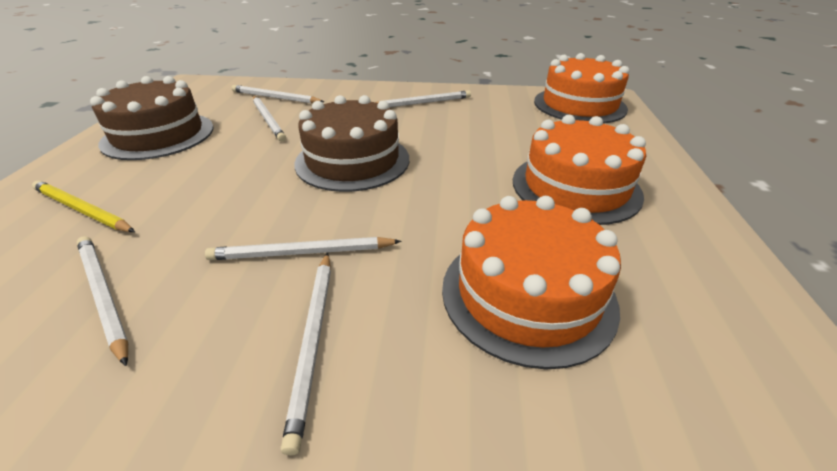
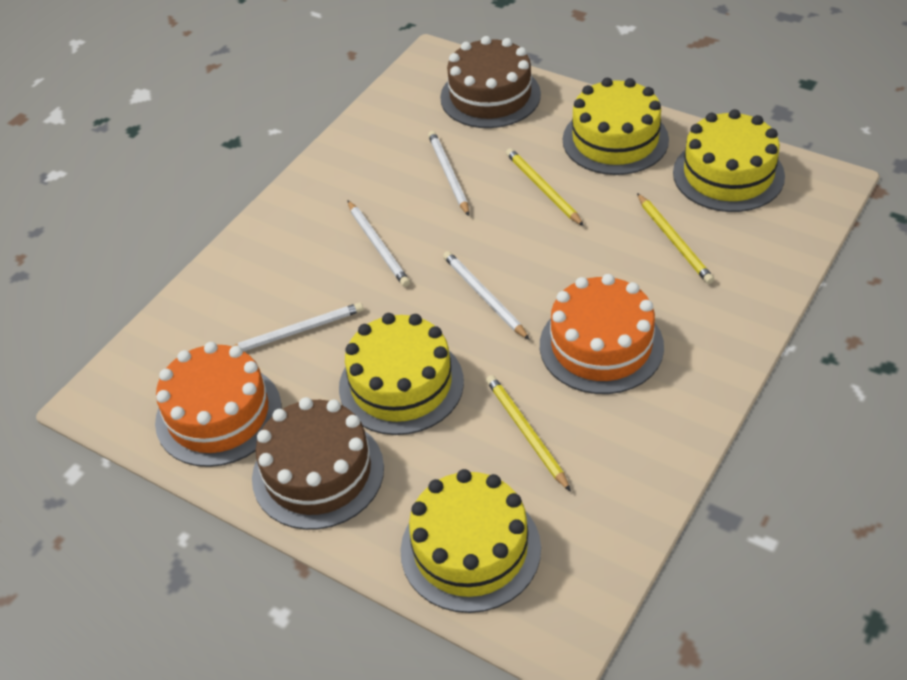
orange cake: [442,196,621,369] [513,115,646,225] [534,53,630,123] = 3 -> [155,342,282,467] [540,274,664,394] = 2
white pencil: [77,236,129,366] [205,237,402,260] [232,85,324,104] [253,96,286,142] [281,252,331,456] [375,90,471,107] = 6 -> [232,303,363,351] [347,200,410,287] [428,131,469,216] [443,251,530,340] = 4
yellow cake: none = 0 -> [339,313,464,435] [400,469,541,613] [563,78,669,175] [673,109,785,212] = 4
yellow pencil: [32,180,135,232] = 1 -> [486,375,571,492] [506,148,584,226] [637,193,714,284] = 3

